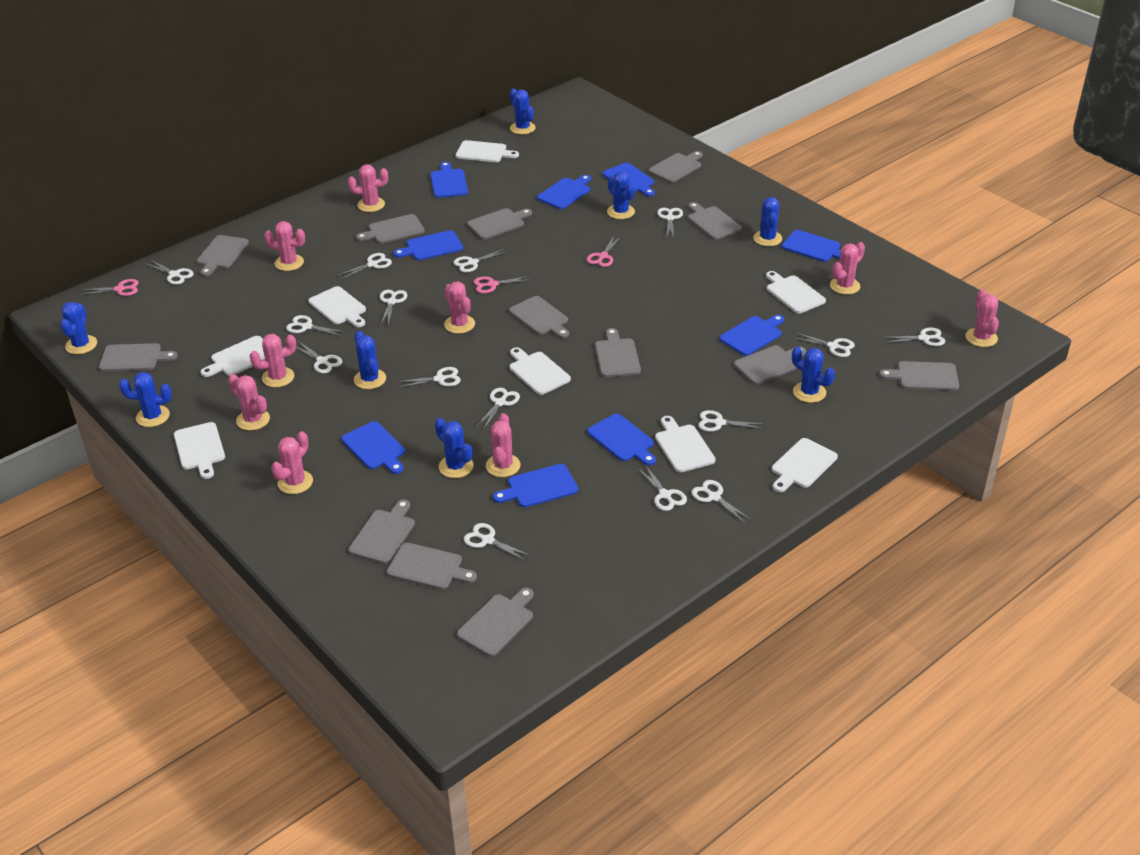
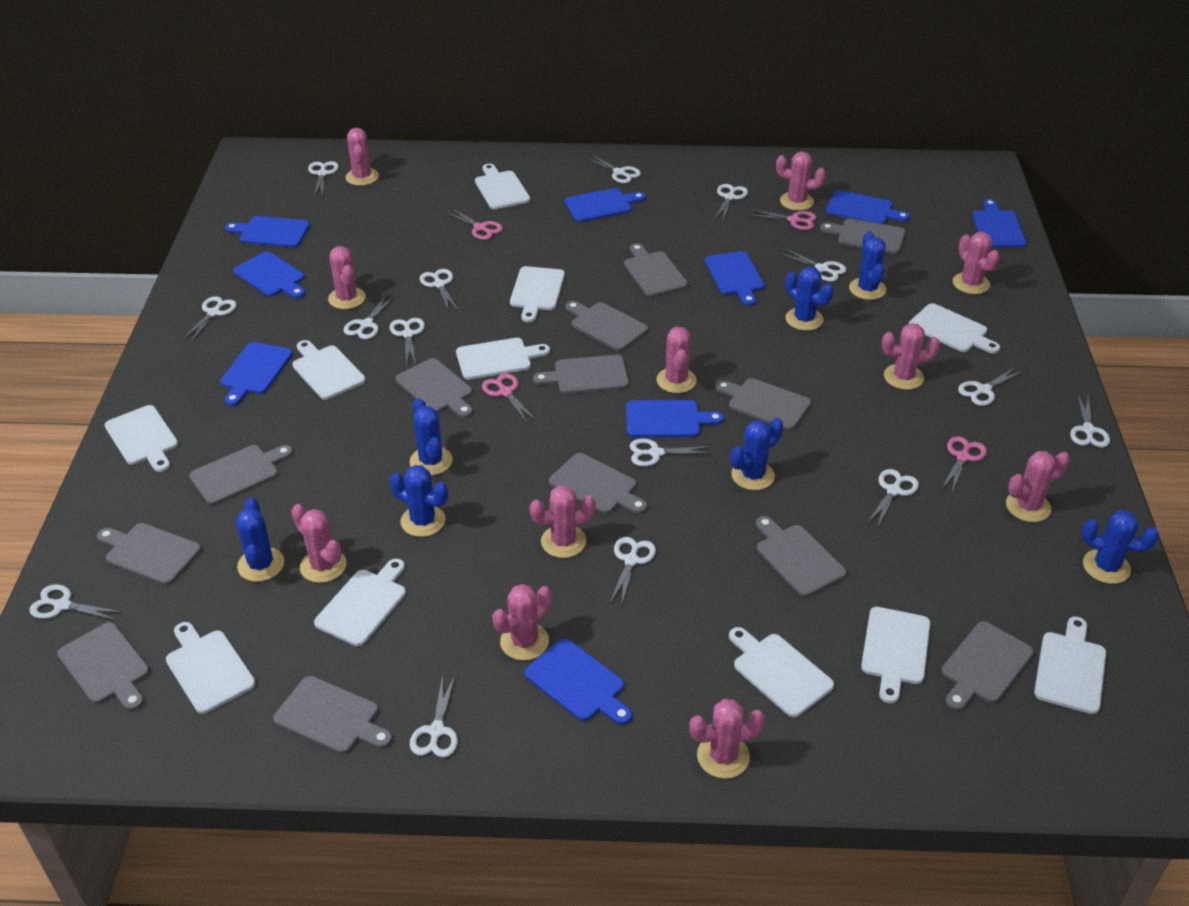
blue cactus: [60,302,97,354] [119,372,172,427] [354,331,386,389] [435,418,473,478] [510,88,536,134] [607,171,635,219] [753,197,782,246] [792,347,835,403] = 8 -> [236,497,284,582] [390,465,448,537] [410,398,453,476] [730,418,783,490] [785,267,833,331] [849,231,886,300] [1081,510,1159,584] = 7
pink cactus: [228,374,270,431] [250,334,296,387] [264,221,305,271] [271,431,313,494] [348,164,388,212] [444,281,475,334] [486,413,520,477] [830,242,865,295] [965,289,999,347] = 9 -> [291,504,346,583] [328,246,366,309] [346,128,379,186] [492,584,552,661] [529,485,596,558] [657,327,696,393] [689,699,765,779] [776,152,826,211] [881,323,940,390] [953,232,1000,294] [1006,451,1070,522] = 11
pink scissors: [79,279,139,296] [474,276,532,293] [587,236,621,267] = 3 -> [445,208,503,240] [482,373,536,423] [750,209,816,230] [942,436,987,493] = 4
white cutting board: [174,422,225,479] [201,336,265,377] [309,286,366,327] [455,140,519,162] [509,347,571,395] [655,416,716,472] [766,271,826,313] [772,438,838,492] = 8 -> [105,405,178,472] [166,622,256,714] [292,340,366,400] [314,559,406,646] [456,338,550,380] [475,164,530,209] [510,266,565,322] [729,627,834,717] [861,607,930,704] [909,303,1000,354] [1034,616,1106,714] = 11

